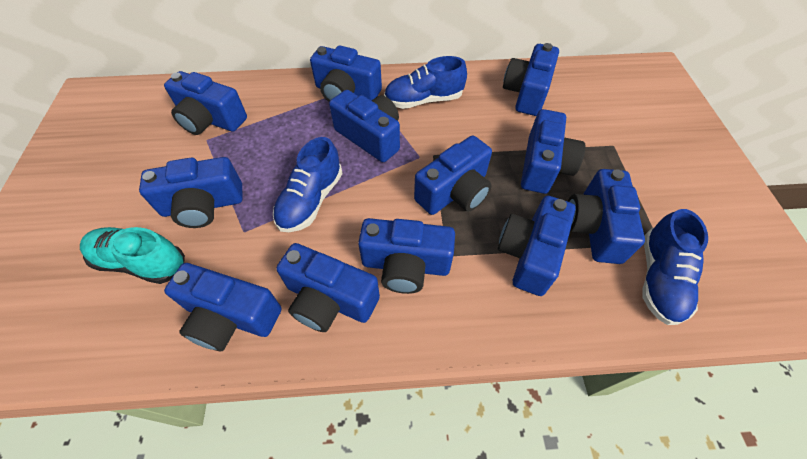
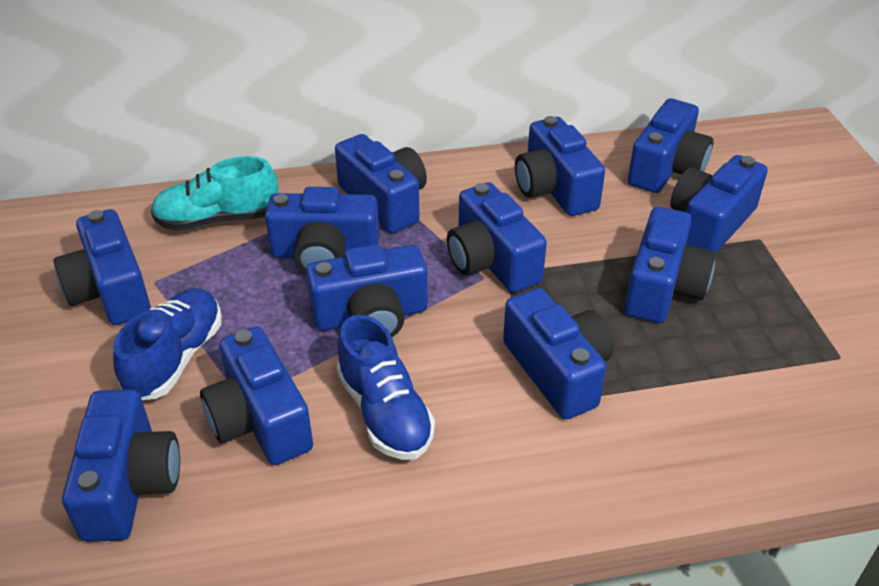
blue shoe: [273,137,342,232] [384,56,467,109] [642,209,708,325] = 3 -> [113,288,222,400] [336,315,435,460] = 2

